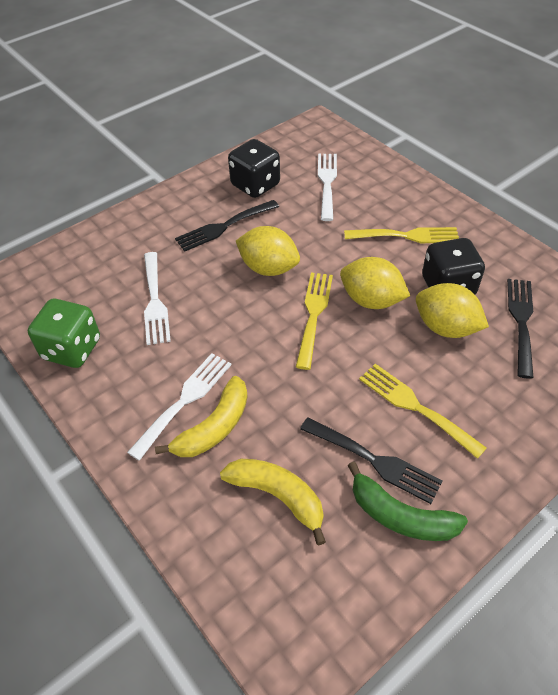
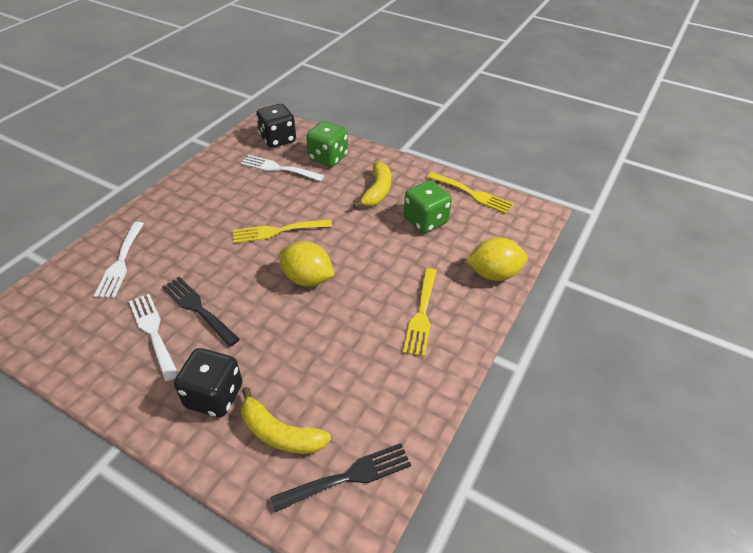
black fork: [175,200,279,252] [300,417,443,504] [507,279,534,379] = 3 -> [162,277,240,347] [270,443,411,512] = 2
green banana: [347,462,468,541] = 1 -> none = 0
green dice: [28,299,100,368] = 1 -> [306,121,348,167] [404,180,452,233] = 2
yellow lemon: [236,226,300,276] [340,257,410,309] [416,283,489,338] = 3 -> [279,241,335,286] [466,237,528,281] = 2

